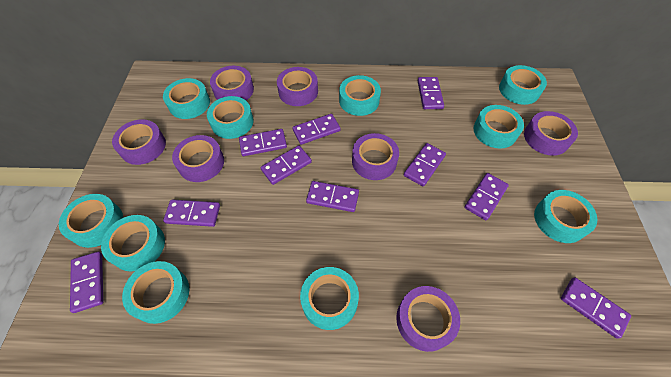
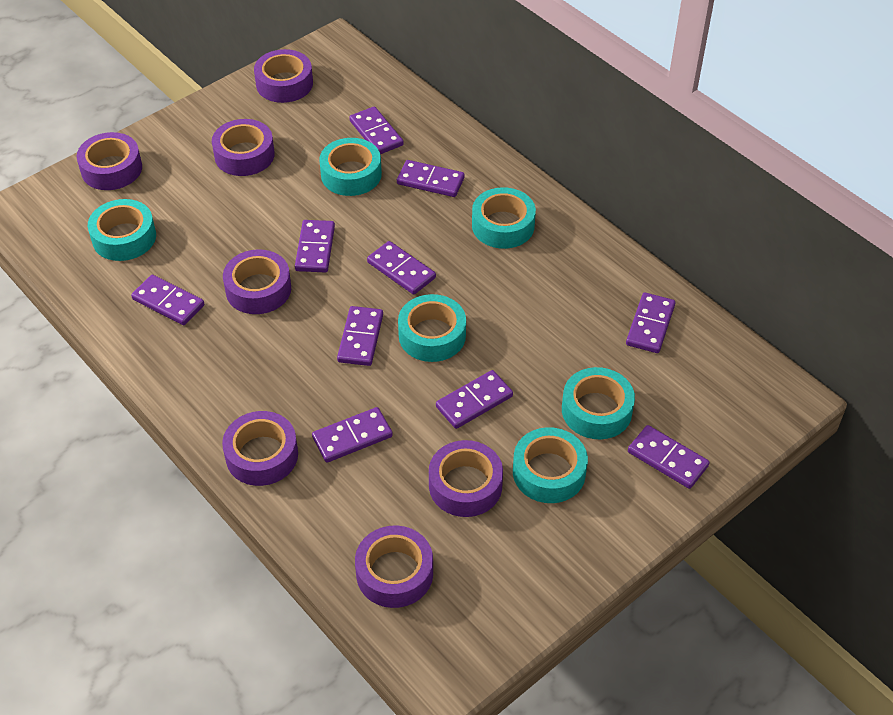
turquoise tape: [59,194,123,248] [101,215,165,271] [122,261,189,324] [163,78,210,119] [207,96,254,139] [300,267,359,330] [339,75,381,116] [473,105,524,149] [499,65,547,105] [534,190,597,243] = 10 -> [88,199,156,261] [319,138,382,196] [398,294,466,362] [472,187,536,249] [513,427,588,503] [562,367,635,439] = 6

